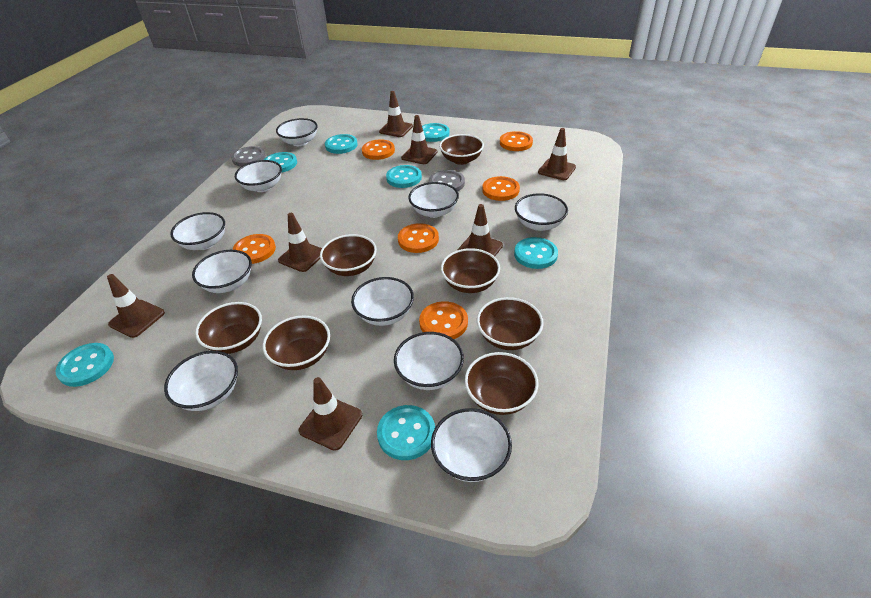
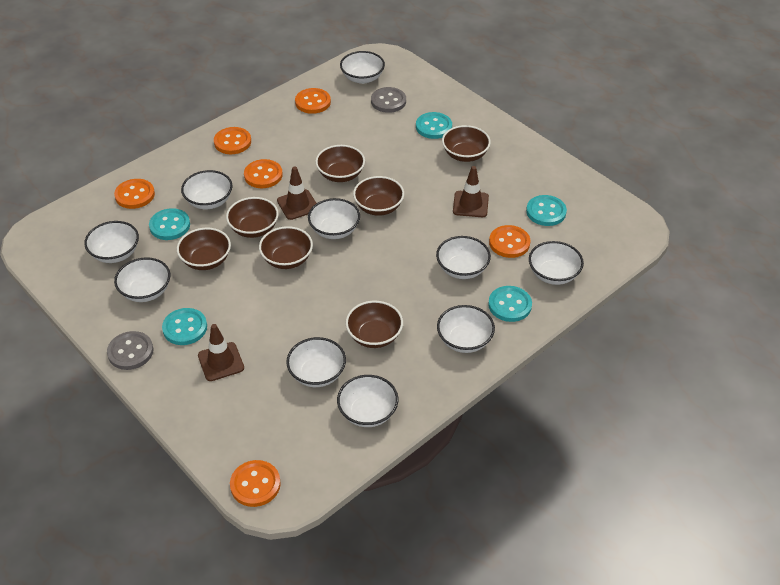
brown traffic cone: [107,274,165,338] [278,213,322,272] [299,377,362,451] [379,91,413,137] [401,115,437,164] [458,204,503,257] [538,128,576,180] = 7 -> [198,324,244,381] [277,166,316,220] [453,166,489,217] = 3
turquoise button: [55,343,114,387] [264,152,297,173] [325,134,358,154] [377,405,435,460] [386,165,422,188] [422,123,450,142] [514,237,558,269] = 7 -> [149,208,190,240] [162,308,207,345] [416,112,452,139] [488,286,532,322] [526,195,567,226] = 5

